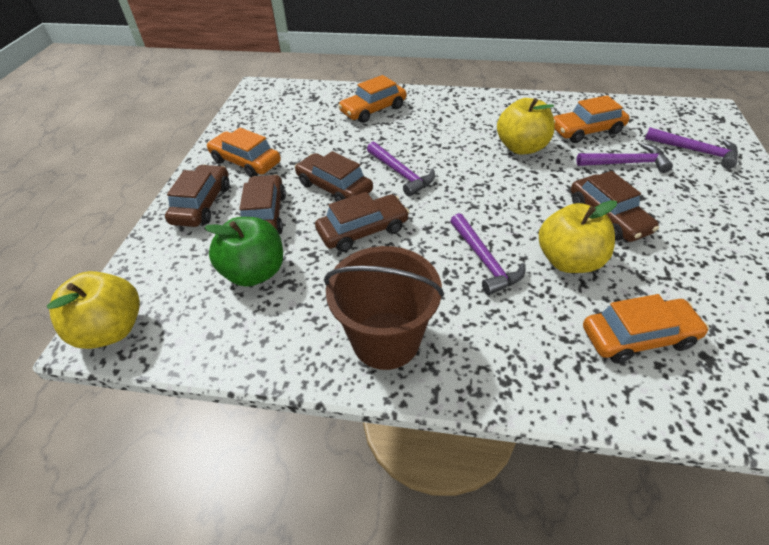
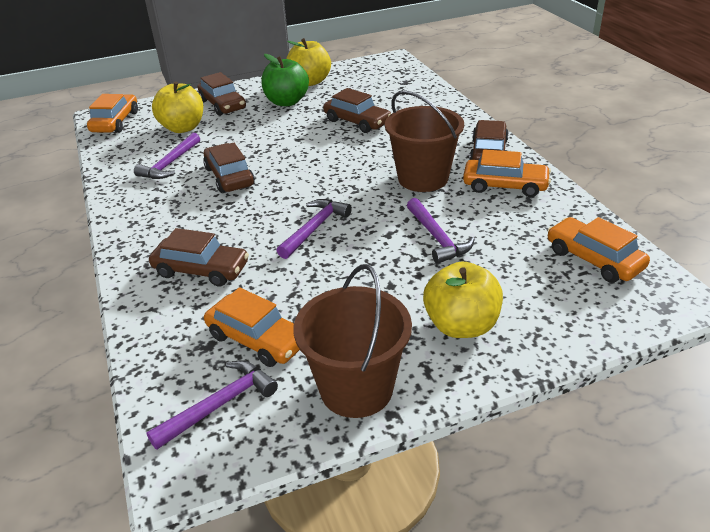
brown bucket: [324,246,444,370] = 1 -> [294,264,412,418] [385,90,464,192] = 2

